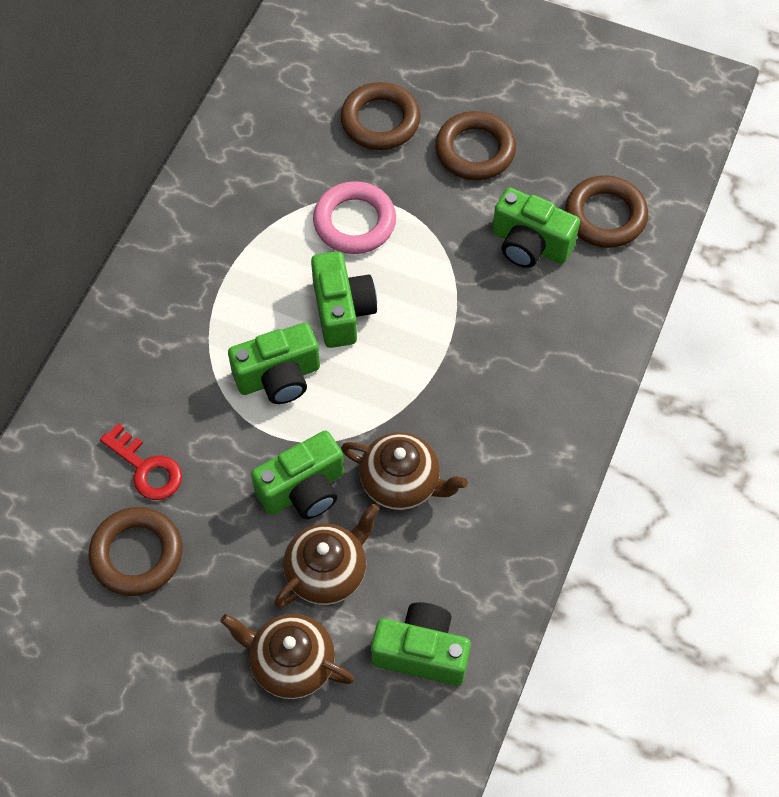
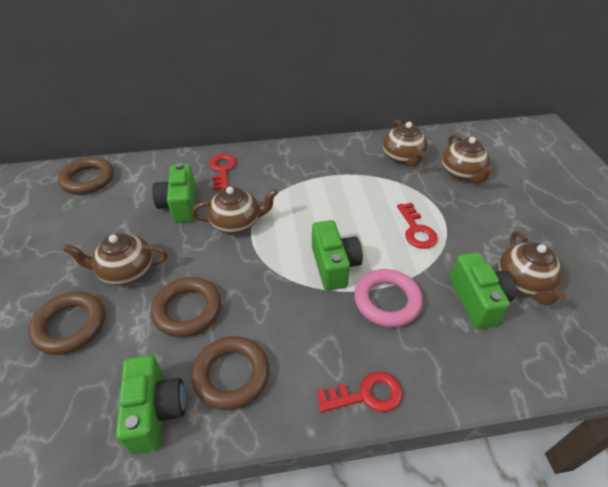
brown teapot: [220,614,354,699] [274,504,380,608] [341,432,468,510] = 3 -> [63,233,168,286] [192,187,278,234] [383,120,428,167] [442,134,494,184] [499,231,566,306] = 5
green camera: [228,322,320,404] [251,431,344,519] [311,251,377,348] [371,602,471,686] [492,188,580,268] = 5 -> [116,355,186,454] [152,163,196,223] [312,220,363,291] [450,252,516,329] = 4
red key: [100,423,182,500] = 1 -> [209,154,236,190] [317,372,403,412] [397,203,438,249] = 3

